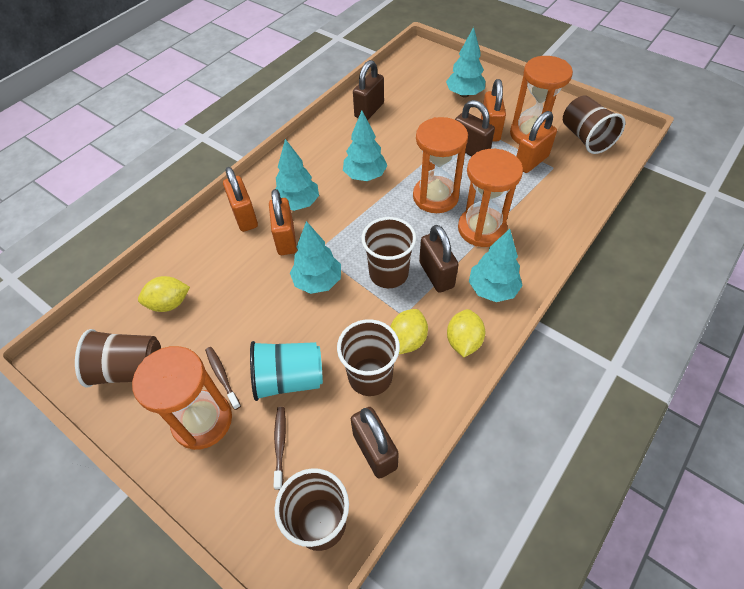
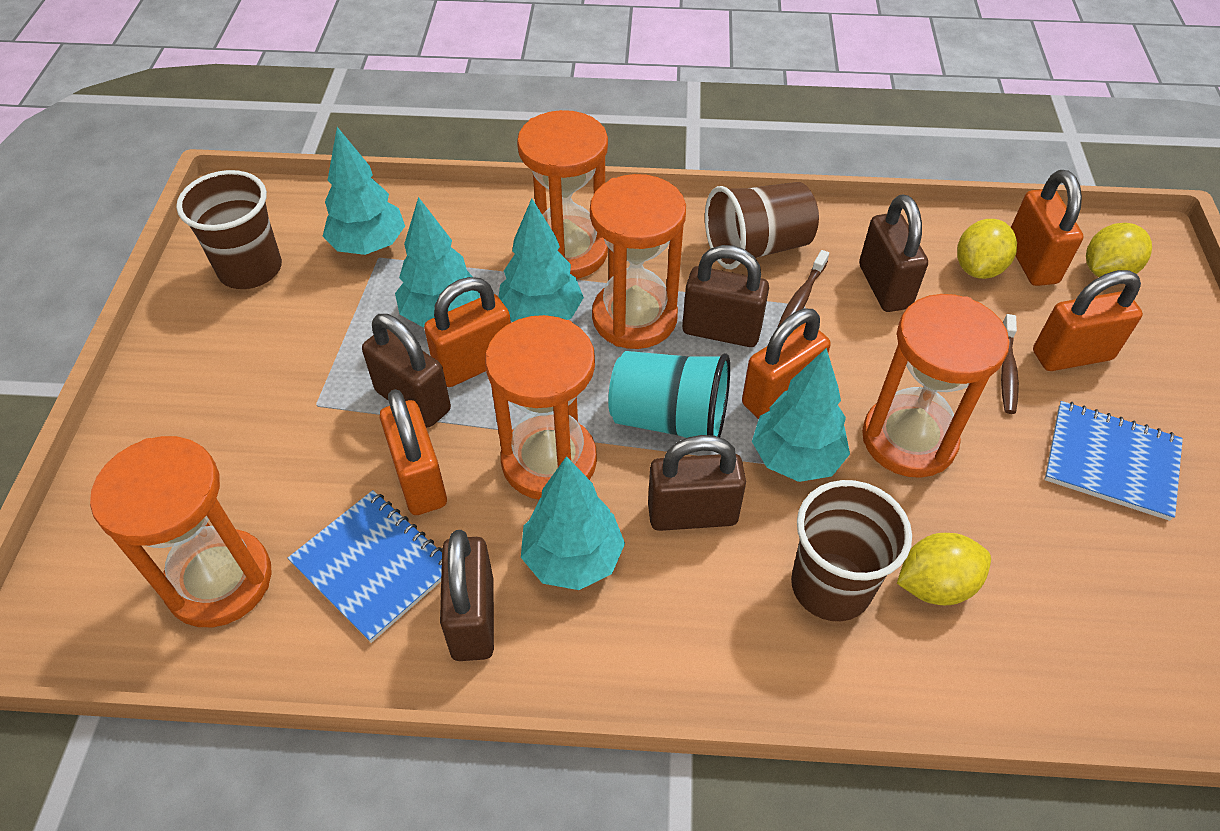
blue notebook: none = 0 -> [288,490,442,643] [1044,401,1183,521] = 2
brown cup: [75,329,161,387] [274,468,349,551] [337,319,400,396] [361,217,416,288] [563,95,625,154] = 5 -> [176,170,282,289] [705,182,819,269] [791,480,912,621] = 3
brown padlock: [351,407,399,479] [353,60,384,120] [419,225,459,293] [455,100,495,156] = 4 -> [362,314,451,427] [440,530,494,661] [648,435,746,531] [682,245,769,347] [859,194,928,312] = 5
orange hourglass: [132,346,232,450] [413,117,468,213] [458,149,523,247] [510,56,573,144] = 4 -> [90,436,272,627] [485,315,597,500] [517,110,608,279] [590,174,686,349] [862,294,1010,478] = 5
orange padlock: [223,167,258,232] [269,189,297,255] [481,79,506,141] [516,111,557,173] = 4 -> [380,389,447,515] [424,277,511,387] [742,309,831,419] [1011,170,1084,286] [1033,270,1143,371] = 5

